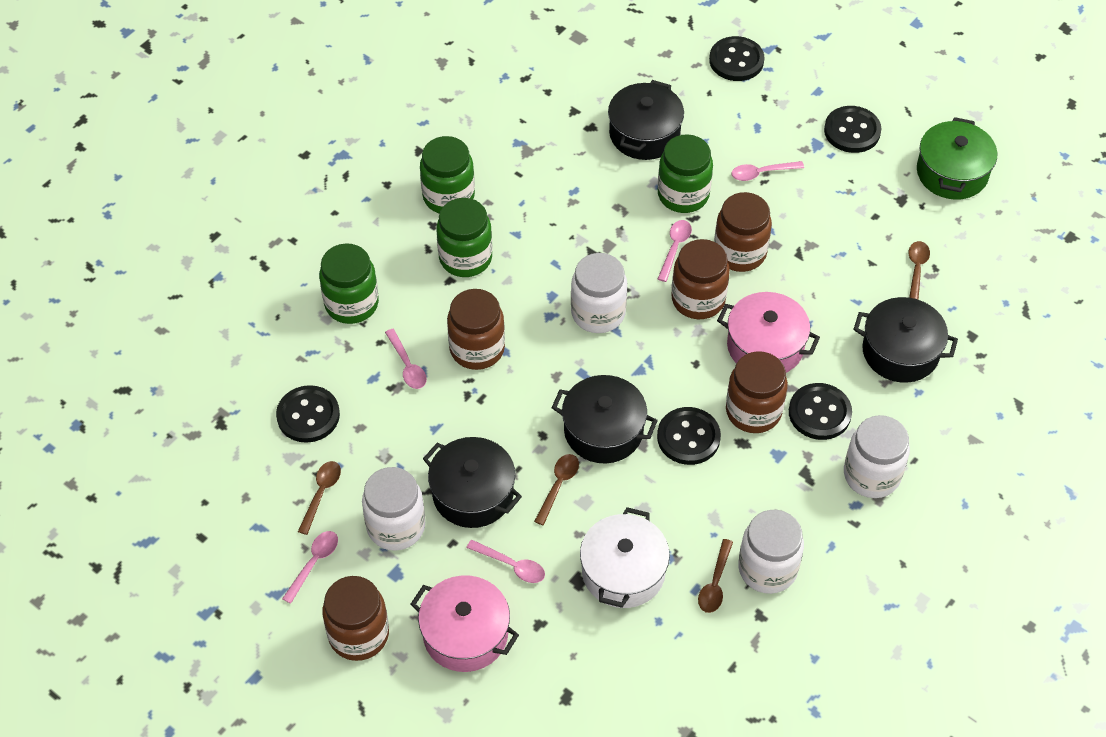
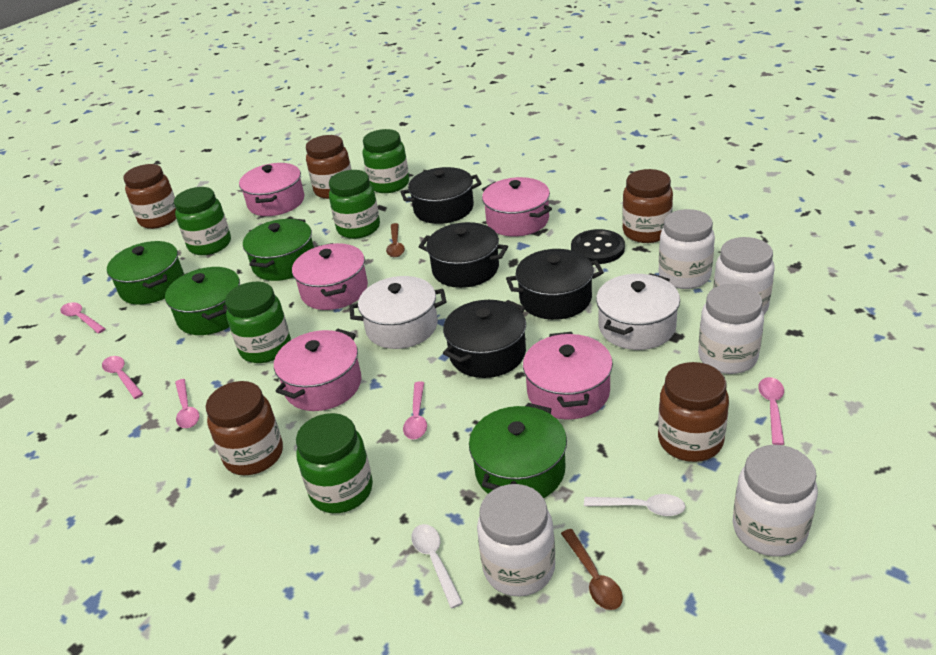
black button: [276,385,340,443] [657,407,721,465] [709,36,764,81] [789,383,852,440] [824,106,881,153] = 5 -> [571,229,625,264] = 1
brown spoon: [298,461,341,535] [534,454,579,525] [698,539,733,613] [909,241,930,300] = 4 -> [386,223,405,257] [561,529,623,610] = 2
green jar: [319,243,379,324] [420,136,475,214] [436,198,492,277] [658,134,713,213] = 4 -> [174,187,231,255] [225,282,291,363] [296,413,373,513] [329,170,380,239] [363,129,409,193] = 5
green pot: [917,117,997,200] = 1 -> [107,241,184,305] [165,267,240,335] [243,218,314,281] [469,403,567,498] = 4
pink pot: [411,575,519,672] [717,292,820,373] = 2 -> [239,163,304,216] [274,329,362,411] [292,243,368,310] [482,177,552,236] [523,332,613,420] = 5
white jar: [362,467,425,551] [571,253,627,333] [738,510,804,594] [844,415,910,498] = 4 -> [477,484,555,597] [659,209,715,289] [698,284,764,374] [713,237,775,314] [733,445,818,556] = 5
white pot: [580,507,670,608] = 1 -> [349,276,447,349] [596,273,680,350] = 2
white spoon: none = 0 -> [411,524,463,608] [584,494,686,516] = 2

